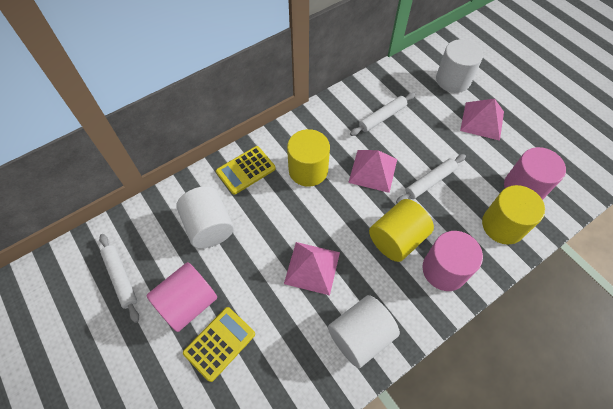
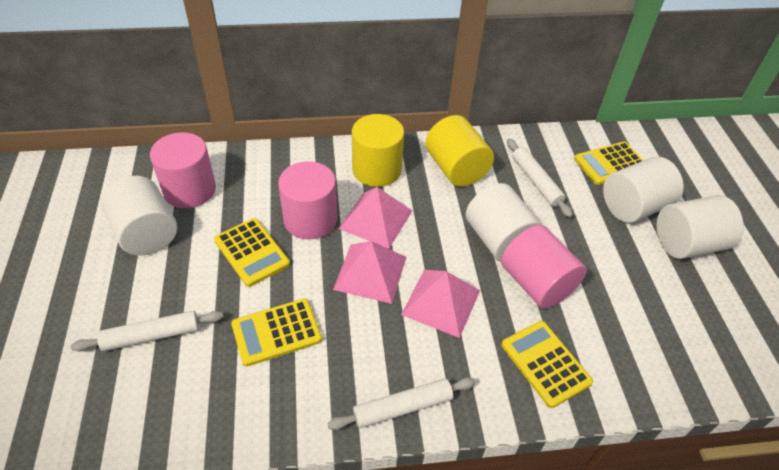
white cylinder: [176,186,234,249] [328,295,400,368] [436,39,483,93] = 3 -> [101,176,177,256] [466,183,542,262] [603,157,684,223] [656,195,744,259] = 4
yellow calculator: [183,307,255,382] [216,146,276,195] = 2 -> [214,218,290,287] [231,298,322,367] [502,321,593,408] [574,142,644,185] = 4
yellow cylinder: [287,129,330,187] [369,199,434,262] [482,185,545,244] = 3 -> [352,114,404,187] [425,115,494,187] = 2

